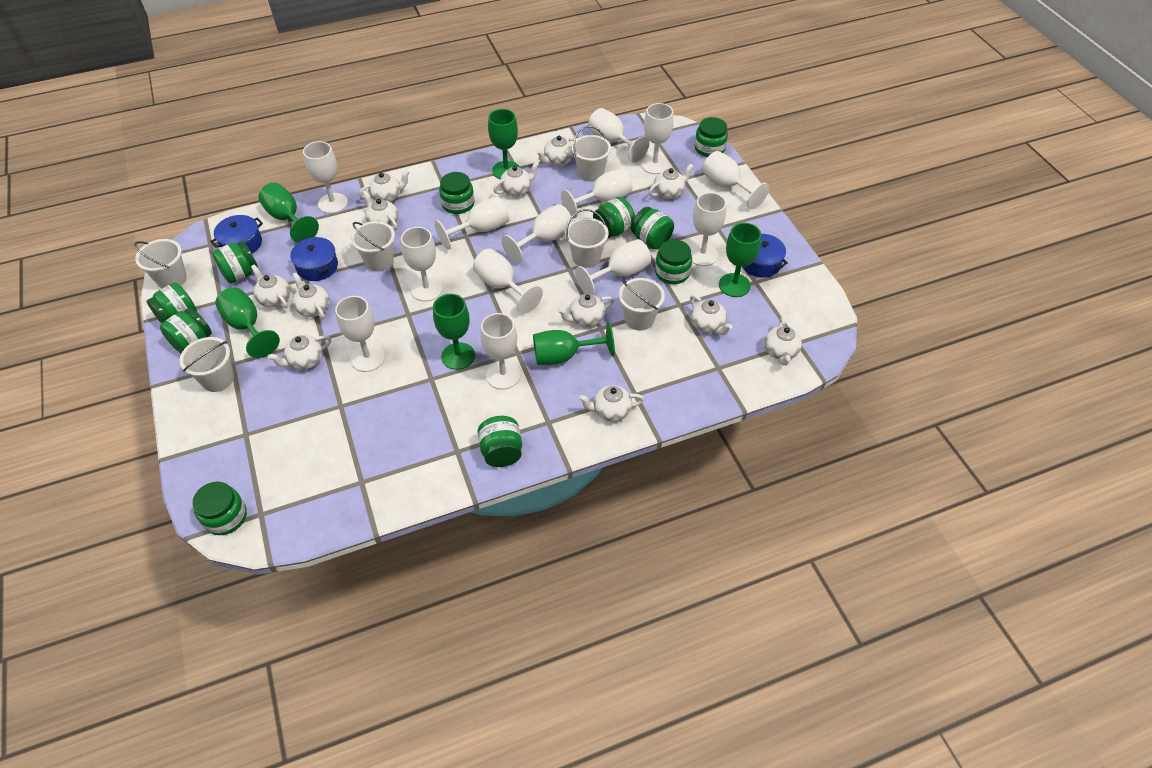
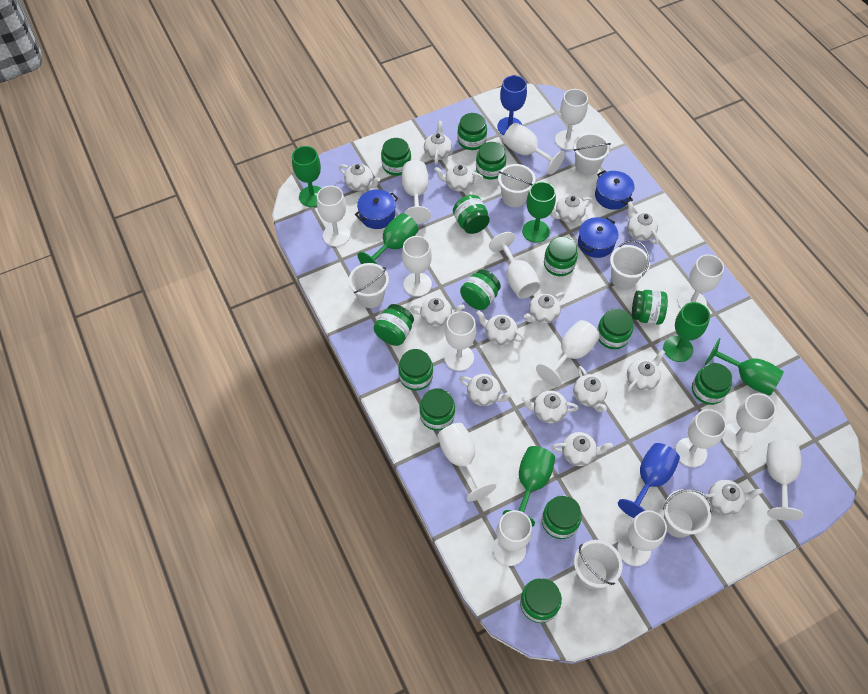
blue goblet: none = 0 -> [497,75,527,135] [618,443,680,518] = 2
green jar: [147,283,197,324] [160,308,212,353] [192,482,247,535] [212,241,258,283] [439,172,474,214] [477,416,522,467] [593,197,635,238] [631,207,674,249] [655,240,692,284] [695,117,728,157] = 10 -> [374,304,414,346] [381,138,411,176] [398,349,433,390] [419,388,455,431] [453,195,490,234] [457,113,487,150] [460,269,501,310] [476,142,506,180] [520,578,562,623] [542,495,582,539] [544,237,578,276] [597,308,633,349] [632,290,668,325] [692,363,732,405] = 14
white goblet: [303,141,348,214] [335,296,385,372] [401,227,443,302] [435,196,509,250] [473,249,543,314] [481,313,520,390] [501,204,573,263] [561,168,632,219] [575,239,651,295] [588,108,650,163] [641,103,674,174] [690,192,726,266] [702,151,769,209] = 13 -> [317,186,350,247] [402,160,431,224] [402,236,432,297] [437,423,496,501] [444,311,476,371] [489,232,541,298] [493,510,532,566] [503,123,565,175] [536,320,600,387] [555,89,588,150] [617,510,667,566] [675,409,726,467] [678,254,724,309] [722,393,776,452] [766,440,803,521] = 15
white teapot: [251,264,290,308] [268,335,331,370] [292,273,330,319] [359,170,410,202] [362,190,399,230] [493,161,539,197] [536,136,577,166] [558,294,614,327] [579,385,644,422] [649,164,694,199] [690,295,732,335] [764,317,802,366] = 12 -> [339,164,380,191] [410,297,465,327] [424,121,452,165] [434,164,484,191] [459,374,512,406] [476,310,525,345] [522,391,578,423] [524,292,564,324] [550,195,592,223] [552,432,613,466] [573,366,607,412] [627,201,659,244] [627,350,665,393] [702,480,762,515] = 14

